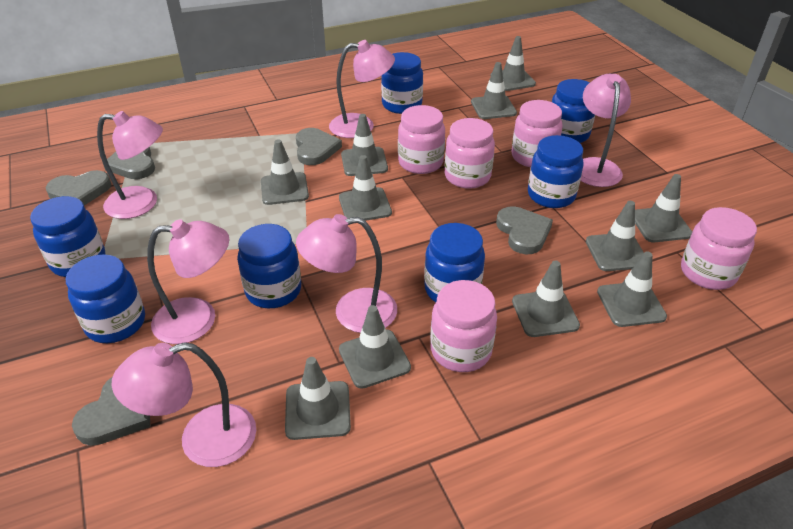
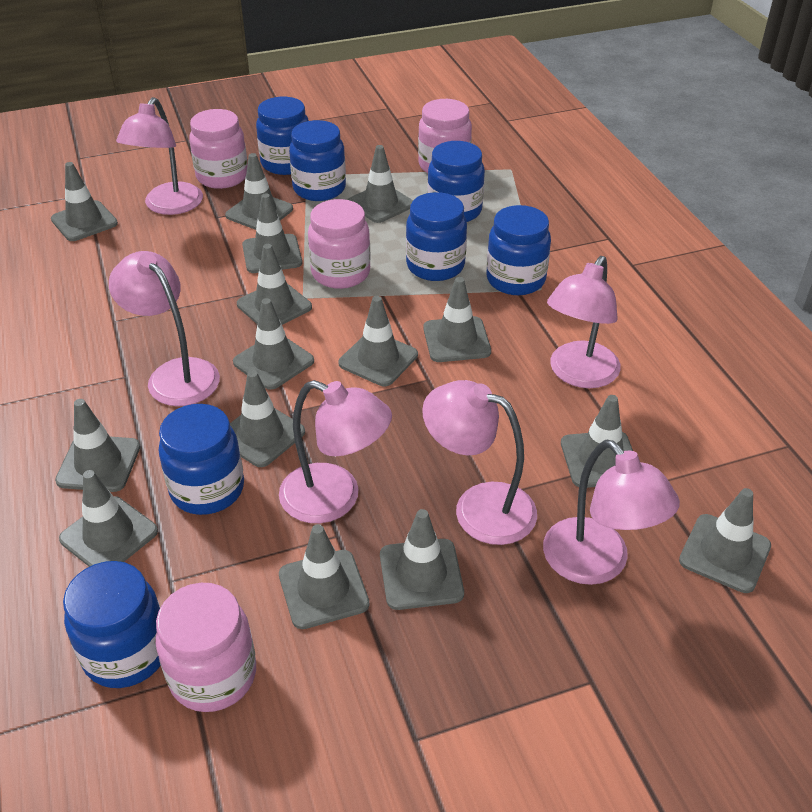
grey heart: [46,170,111,206] [72,377,150,446] [104,147,155,179] [296,128,342,165] [496,206,553,255] = 5 -> none = 0
grey traffic cone: [261,139,309,205] [285,357,351,440] [339,155,392,221] [339,305,411,388] [341,114,388,176] [471,62,517,119] [490,36,536,91] [512,260,580,337] [586,201,644,271] [597,251,667,327] [635,174,692,242] = 11 -> [51,162,118,241] [55,399,140,492] [59,470,158,567] [225,153,293,230] [230,370,305,467] [233,298,314,390] [237,244,312,325] [242,193,302,273] [279,524,369,629] [338,296,418,386] [348,145,413,223] [380,509,464,610] [423,277,491,362] [561,395,633,488] [679,488,771,593] = 15
pink jar: [398,105,445,174] [430,280,497,372] [445,118,495,189] [511,100,562,167] [681,207,757,290] = 5 -> [155,583,256,712] [189,109,247,189] [308,199,371,289] [418,99,472,173] = 4

